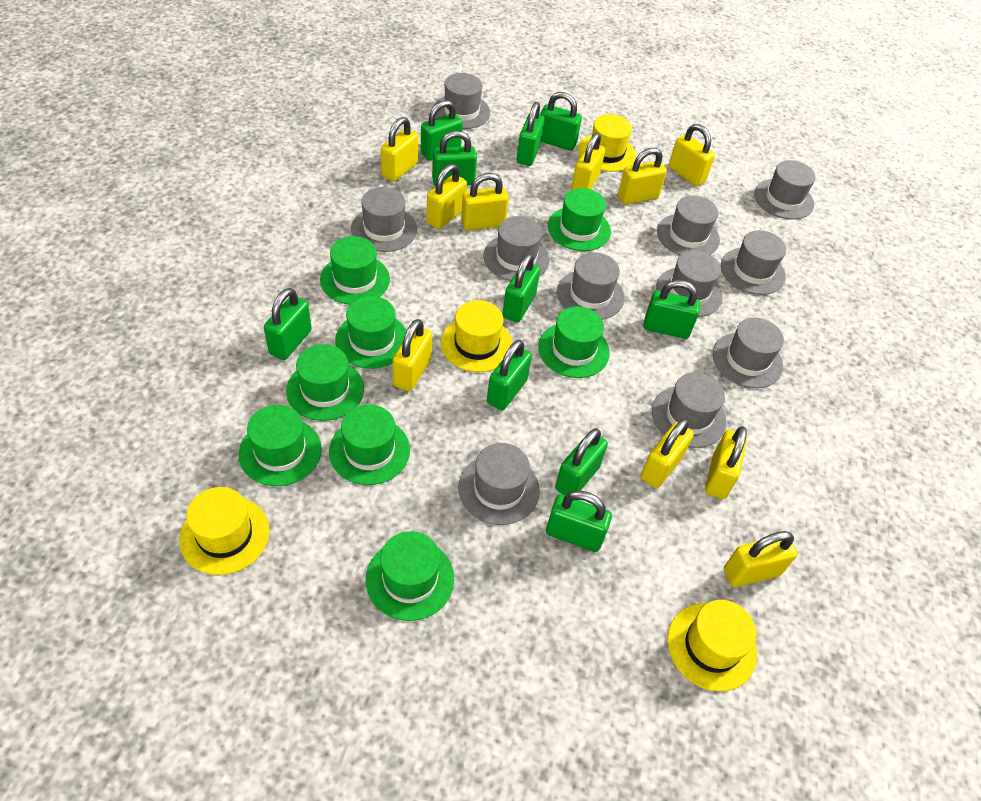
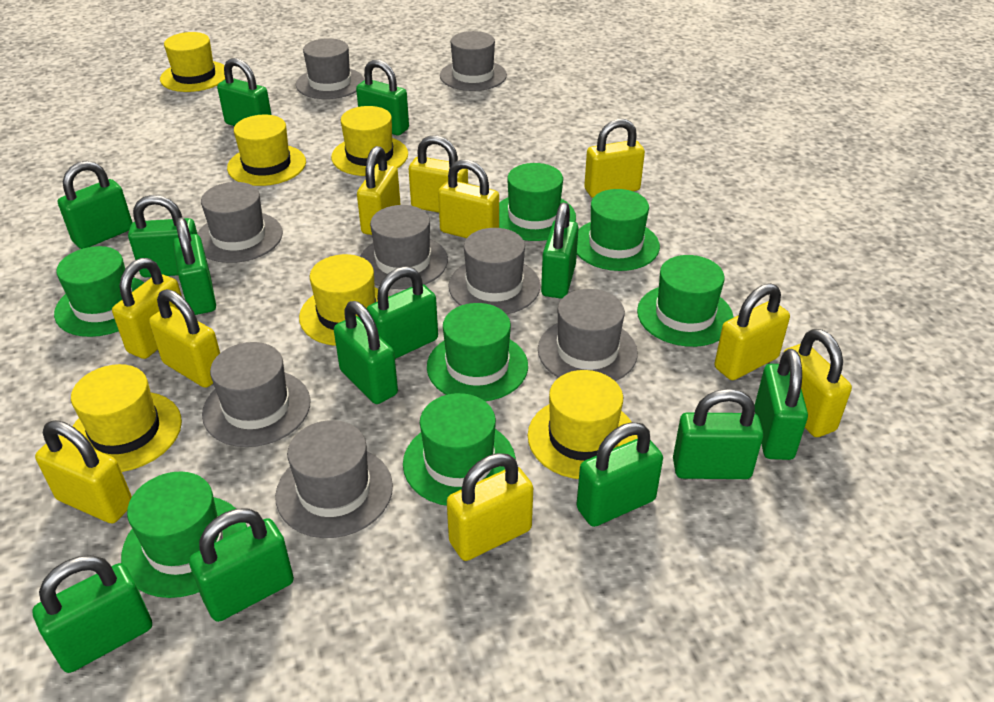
green hat: [239,405,322,486] [286,344,364,421] [320,236,390,305] [329,404,410,485] [335,296,407,369] [366,531,454,621] [538,306,610,378] [548,188,611,251] = 8 -> [54,246,145,337] [121,471,247,598] [403,393,516,506] [427,303,528,401] [499,163,576,241] [577,189,660,271] [637,255,734,347] = 7
green padlock: [264,288,312,360] [421,100,463,161] [432,131,477,187] [487,340,532,410] [502,253,540,323] [517,102,545,166] [540,92,582,151] [546,491,612,552] [555,428,608,495] [644,280,700,339] = 10 -> [32,555,152,673] [58,161,133,249] [128,195,197,277] [173,218,216,315] [189,508,294,622] [217,58,272,126] [334,301,398,404] [356,59,409,135] [367,266,438,359] [541,203,579,299] [576,422,663,527] [673,389,763,479] [755,349,808,460] = 13
grey hat: [351,187,417,252] [434,73,490,129] [458,443,540,525] [483,216,549,281] [557,253,625,320] [652,373,726,448] [656,250,723,317] [657,195,720,255] [713,318,784,388] [721,230,786,295] [754,160,816,220] = 11 -> [197,182,283,263] [202,342,311,447] [275,420,393,538] [296,38,364,99] [360,205,448,289] [440,31,507,91] [448,228,541,314] [538,289,638,381] = 8
yellow hat: [179,487,270,575] [441,300,513,372] [578,114,636,172] [667,600,757,692] = 4 -> [71,364,182,472] [160,32,225,92] [227,115,306,186] [299,254,389,346] [331,106,408,176] [528,370,638,479] = 6

